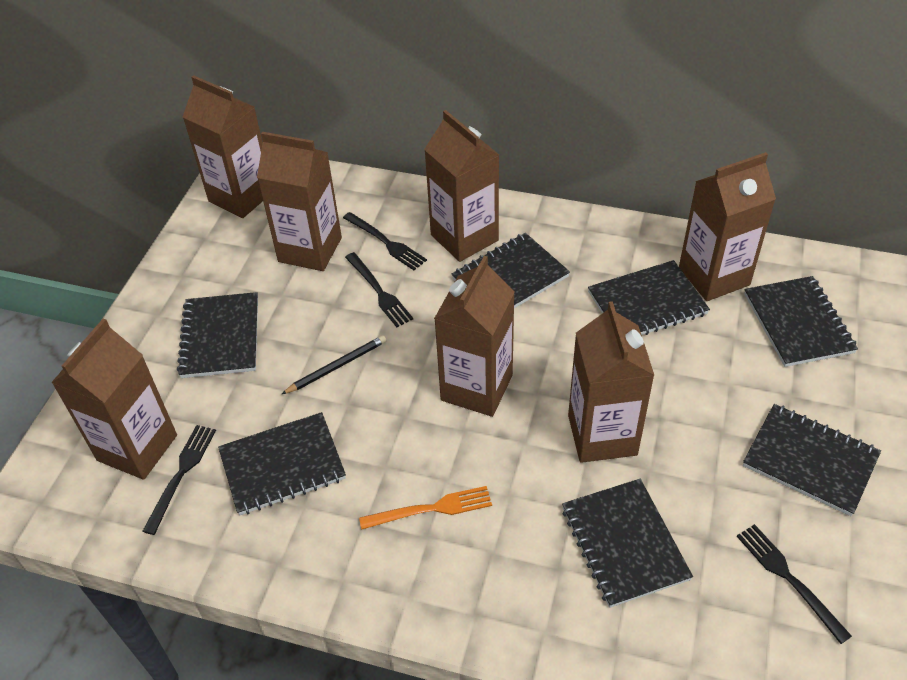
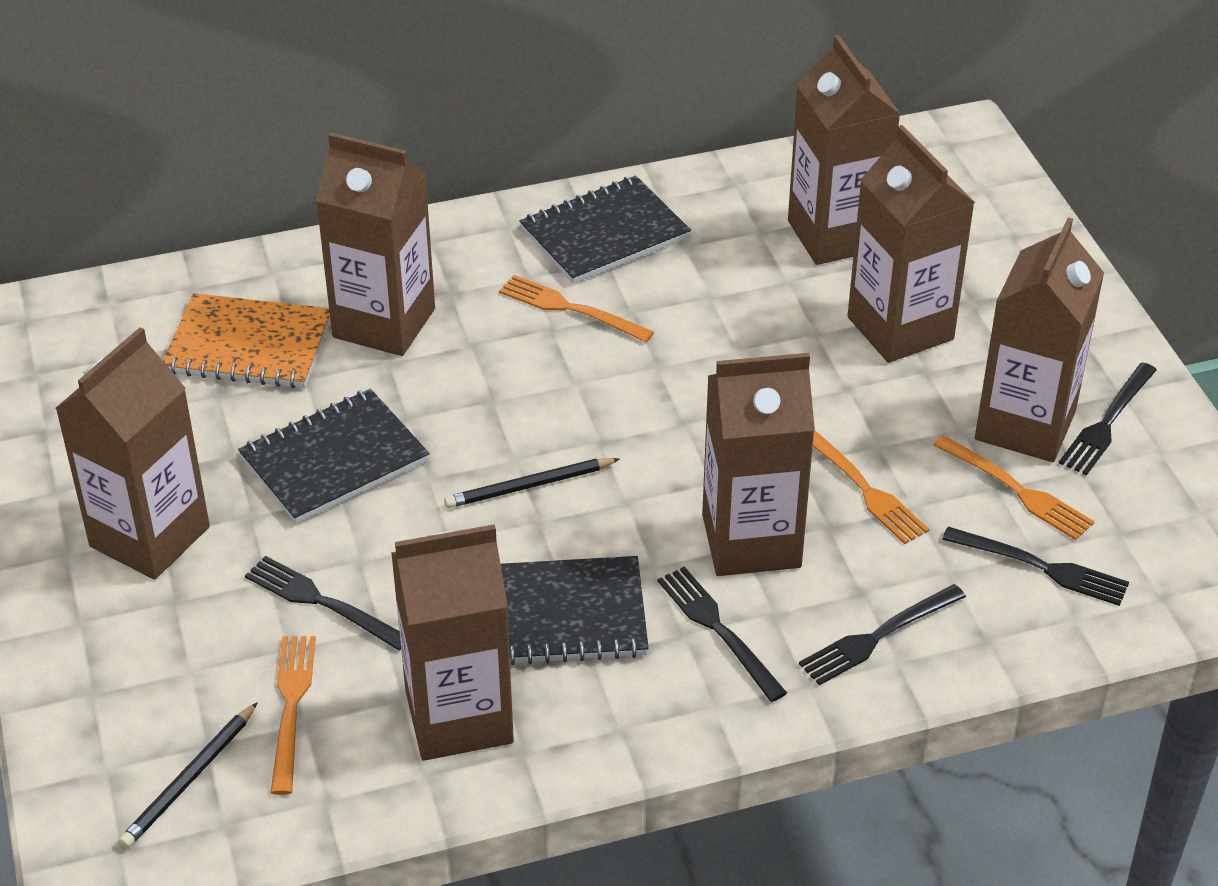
black fork: [142,425,216,535] [343,212,427,270] [345,252,413,327] [737,524,852,644] = 4 -> [245,556,401,650] [657,566,787,702] [799,584,966,685] [942,527,1129,606] [1059,362,1157,476] = 5
black notebook: [177,292,258,378] [218,412,346,515] [452,233,570,308] [562,479,693,608] [588,260,710,335] [743,404,881,516] [744,276,858,367] = 7 -> [238,389,430,524] [501,556,649,665] [519,175,691,284] = 3
black pencil: [282,335,386,394] = 1 -> [119,702,258,848] [444,458,620,508] = 2
orange fork: [359,486,492,530] = 1 -> [270,636,316,795] [499,275,654,342] [813,430,929,544] [933,435,1095,540] = 4
orange notebook: none = 0 -> [163,293,330,388] = 1

